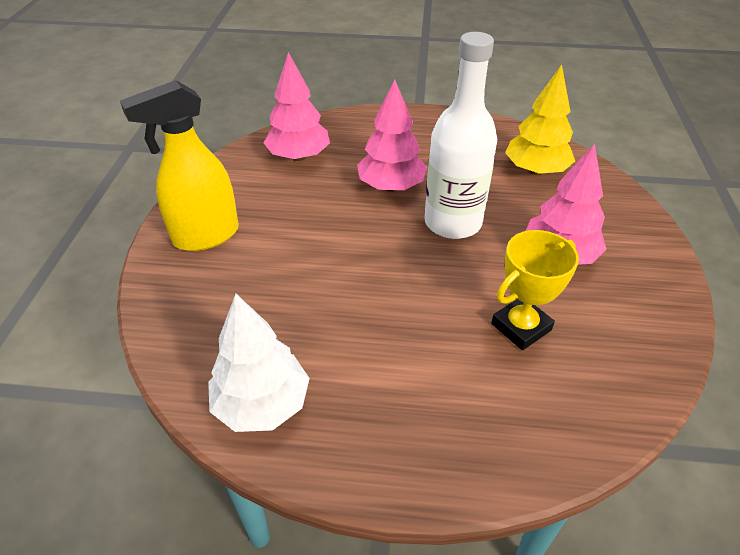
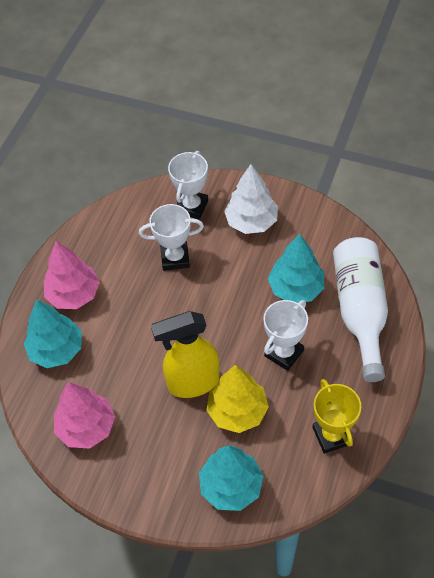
pink tree: [264,52,330,161] [357,79,427,192] [526,144,607,265] = 3 -> [44,241,100,309] [54,382,115,449] = 2
turquoise tree: none = 0 -> [24,300,82,368] [199,445,264,511] [268,234,324,303] = 3
white trophy: none = 0 -> [139,204,204,271] [168,151,208,219] [264,300,308,371] = 3

